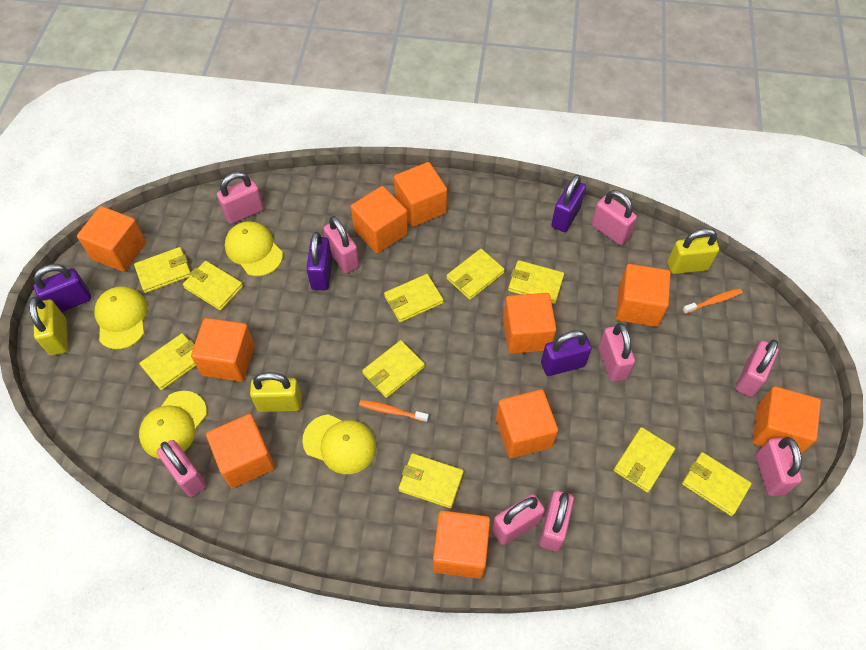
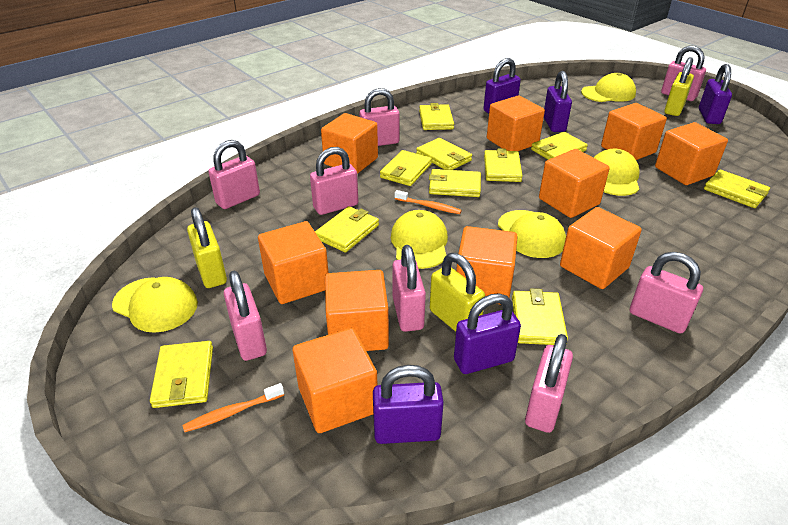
pink padlock: [157,440,206,497] [217,172,264,224] [323,216,359,274] [492,494,545,545] [539,491,574,551] [591,190,637,245] [599,323,635,382] [736,340,779,397] [756,437,802,496] = 9 -> [208,140,260,209] [224,271,267,361] [310,147,358,215] [359,88,400,146] [392,245,426,332] [525,334,573,433] [630,252,703,334] [661,46,706,101] = 8
purple padlock: [33,264,91,312] [306,232,332,290] [541,330,592,376] [551,174,586,232] = 4 -> [373,365,444,444] [454,293,521,374] [483,58,521,113] [544,71,572,132] [699,64,732,124] = 5
yellow cap: [94,286,147,349] [139,391,207,459] [225,221,283,276] [302,414,376,474] = 4 -> [112,277,198,333] [391,210,448,269] [498,210,566,258] [581,73,636,102] [594,149,639,196] = 5

